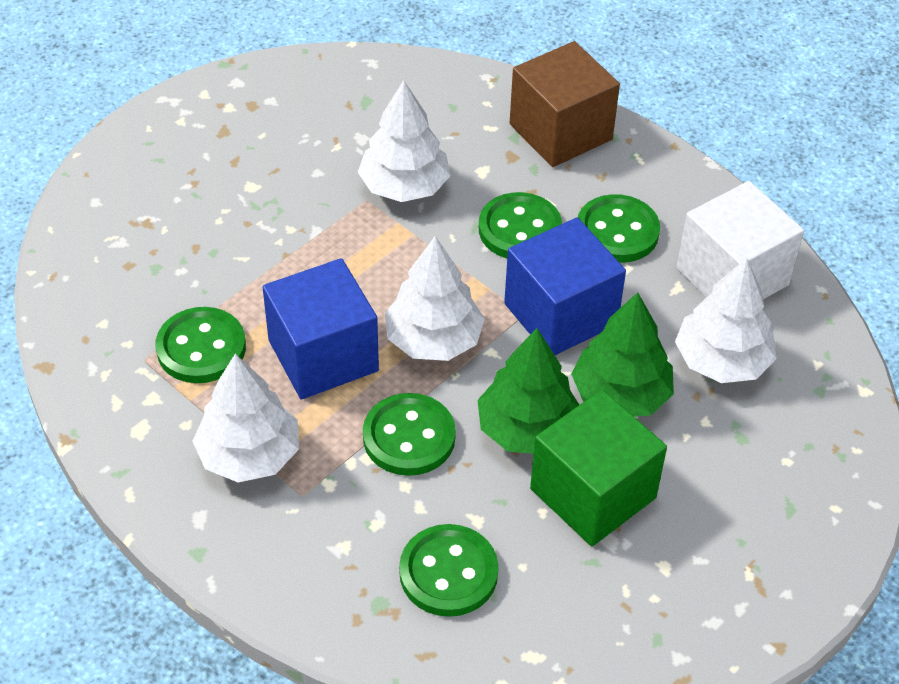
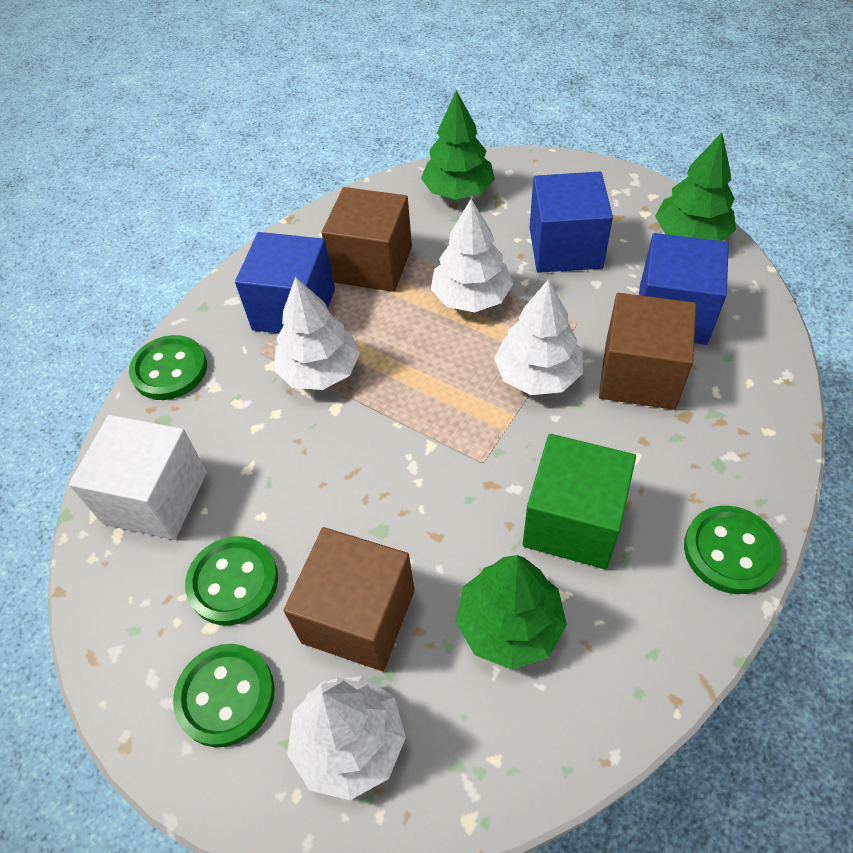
blue cube: [262,258,379,399] [504,217,626,355] = 2 -> [235,232,335,334] [530,172,613,273] [639,233,729,345] = 3
brown cube: [510,41,620,167] = 1 -> [283,527,415,671] [322,187,412,292] [599,293,696,410] = 3
green button: [155,307,246,383] [363,393,456,476] [399,524,499,617] [479,192,562,258] [578,194,660,263] = 5 -> [129,335,207,400] [173,644,275,747] [185,536,278,626] [684,506,782,594] = 4
green tree: [477,328,579,454] [571,292,674,417] = 2 -> [421,90,495,200] [456,555,567,670] [655,133,736,241] = 3

